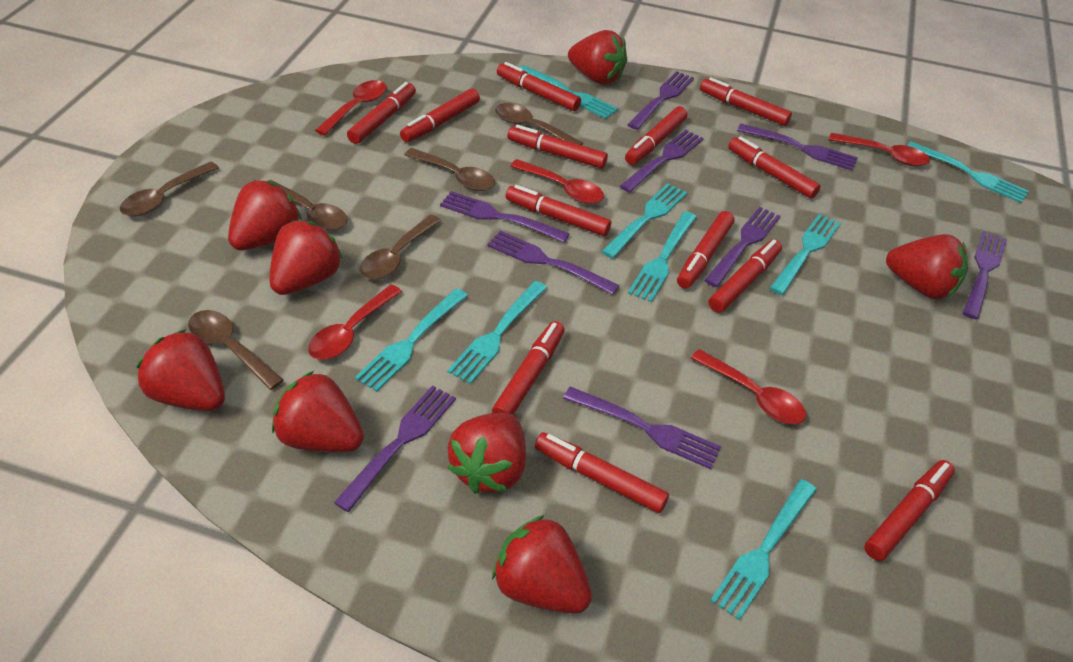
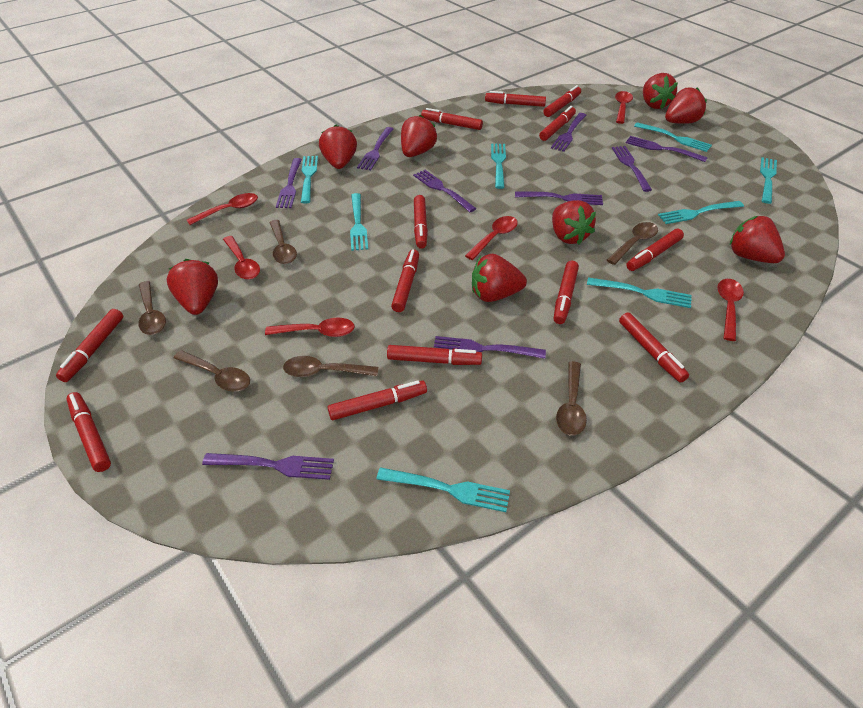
red spoon: [308,285,402,360] [315,80,387,136] [510,159,604,204] [691,349,806,424] [829,133,930,166] = 5 -> [187,193,258,225] [223,236,260,280] [265,317,355,337] [465,216,518,260] [615,91,633,124] [717,279,744,341] = 6

